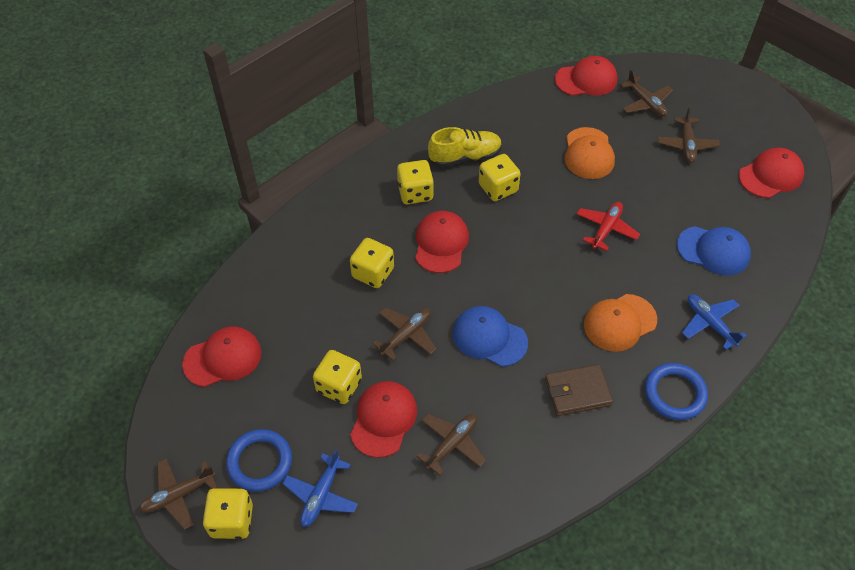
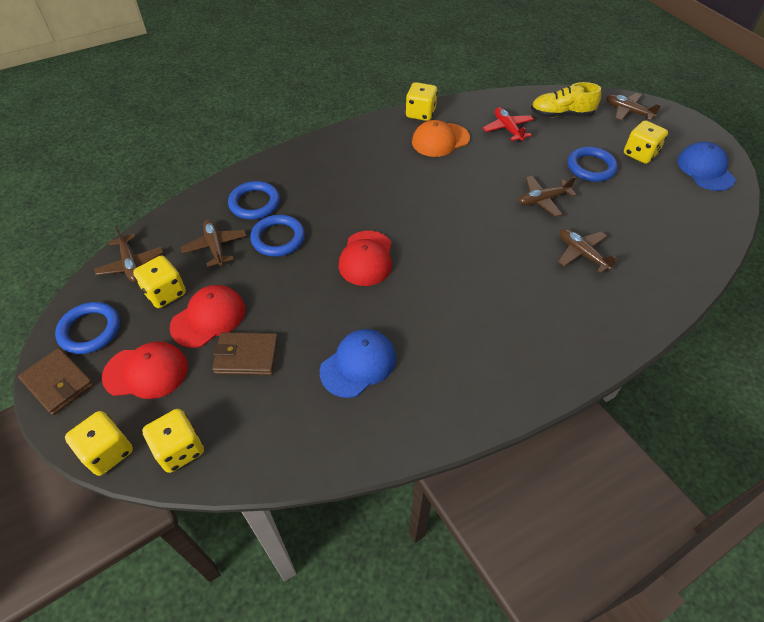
blue plane: [282,449,358,527] [682,295,747,350] = 2 -> none = 0
blue ring: [226,429,292,492] [645,363,708,420] = 2 -> [55,302,120,354] [228,181,280,220] [250,215,305,257] [568,147,618,182] = 4
brown wallet: [545,364,613,416] = 1 -> [18,348,94,415] [212,332,278,375] = 2
orange cap: [565,127,615,179] [584,294,657,352] = 2 -> [412,120,470,157] = 1
red cap: [182,326,261,387] [350,381,417,458] [415,211,469,273] [555,56,618,96] [739,148,804,198] = 5 -> [102,341,188,399] [170,285,245,348] [338,231,392,286] = 3

